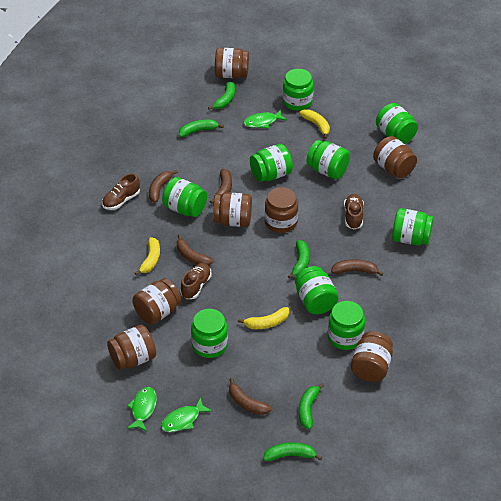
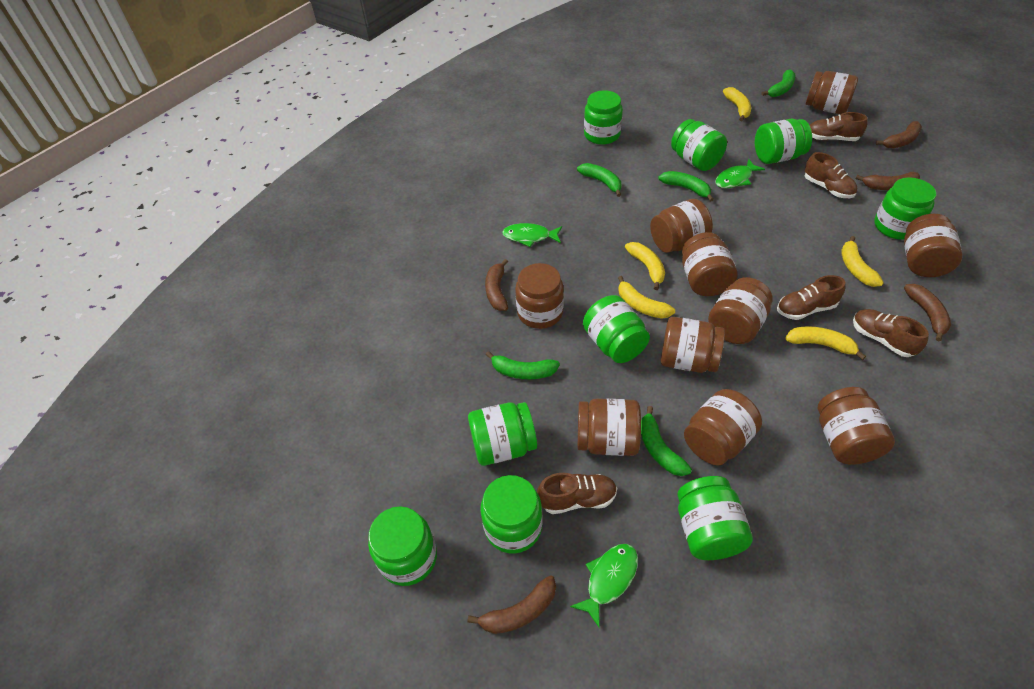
brown jar: [107,325,156,370] [132,278,181,325] [213,192,252,227] [215,48,249,78] [265,187,298,233] [351,331,393,382] [373,136,417,178] = 7 -> [515,263,564,329] [578,399,641,456] [650,199,713,253] [661,317,725,373] [682,232,737,296] [684,389,762,466] [708,277,773,344] [806,71,858,114] [818,387,895,465] [904,214,962,277] = 10
brown shoe: [102,173,140,210] [180,263,212,299] [344,194,364,229] = 3 -> [537,473,617,514] [777,275,845,320] [805,152,857,198] [810,112,868,141] [853,309,929,357] = 5
yellow banana: [135,237,160,276] [238,307,289,329] [299,109,330,139] = 3 -> [618,276,675,319] [625,242,665,290] [723,87,751,121] [785,326,866,360] [841,236,884,287] = 5

